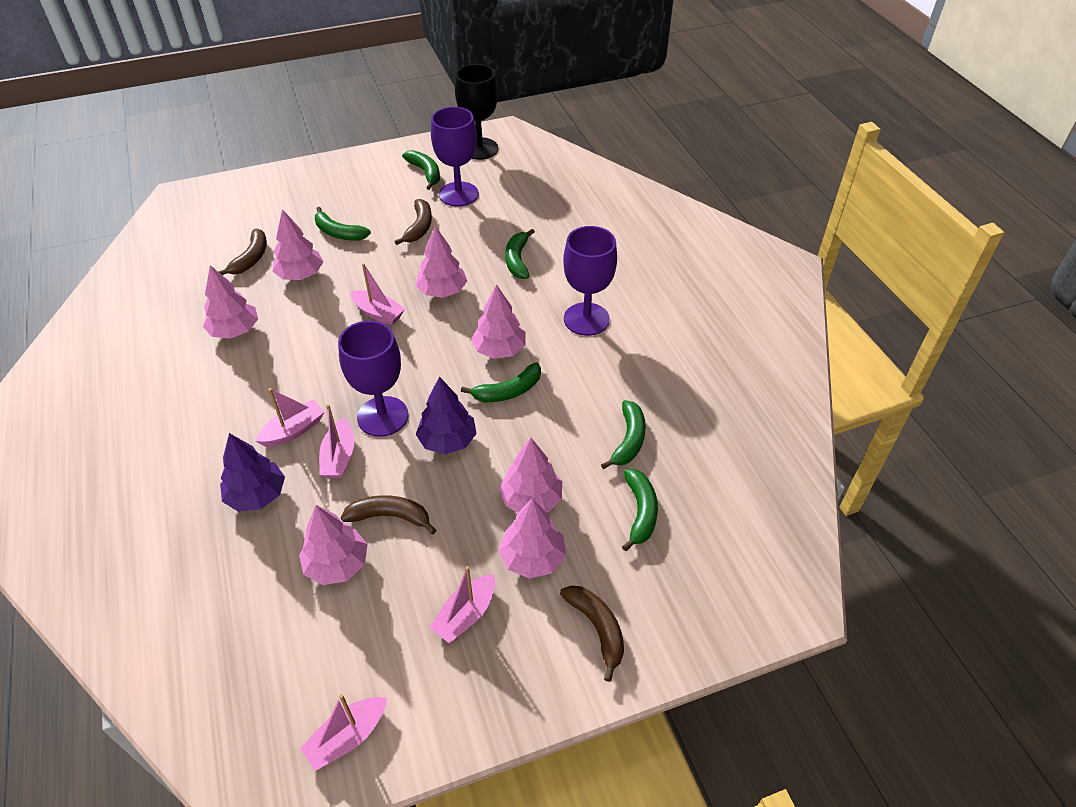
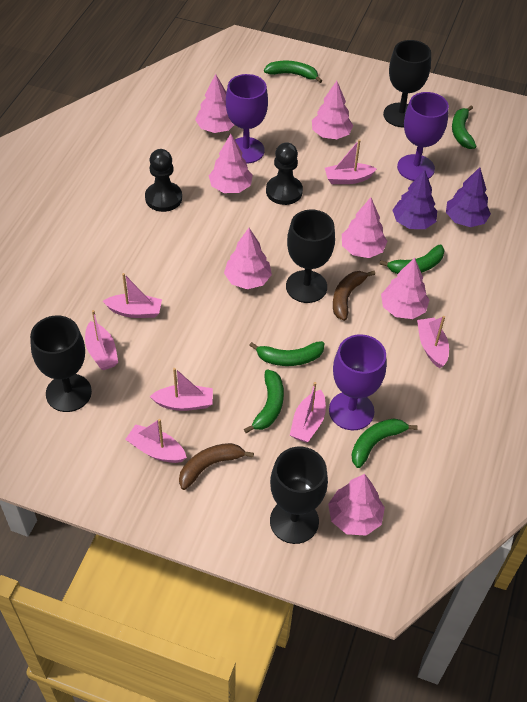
black goblet: [455,64,498,160] = 1 -> [30,315,92,412] [270,447,328,544] [286,210,335,303] [383,40,431,127] = 4
black pawn: none = 0 -> [145,149,182,212] [266,142,303,205] = 2
brown banana: [218,229,267,275] [341,495,436,535] [394,199,432,245] [560,585,624,682] = 4 -> [179,443,254,490] [333,271,375,321] = 2
pink boat: [255,388,324,447] [300,694,387,771] [319,404,354,478] [350,263,405,325] [430,566,495,643] = 5 -> [85,310,118,370] [103,273,162,318] [125,419,187,463] [150,368,213,411] [290,382,326,442] [325,139,377,184] [417,316,449,368] = 7

